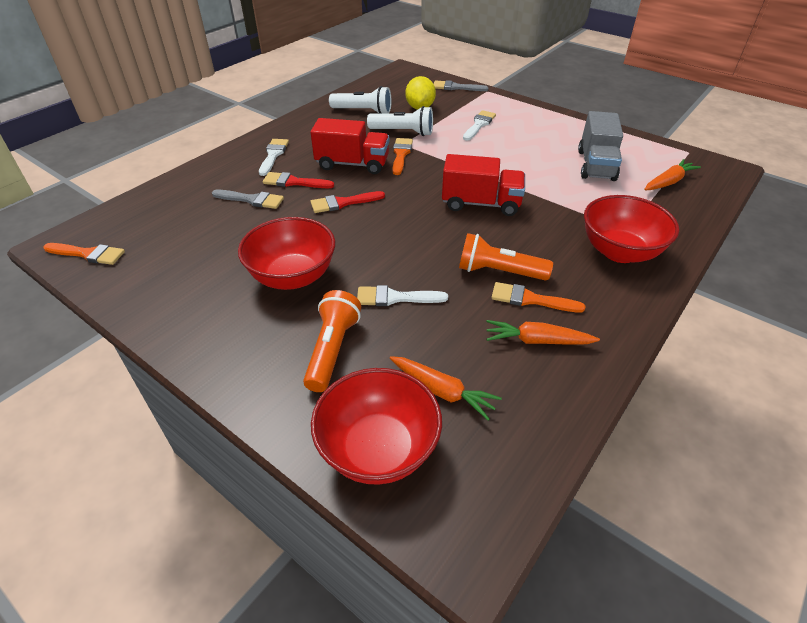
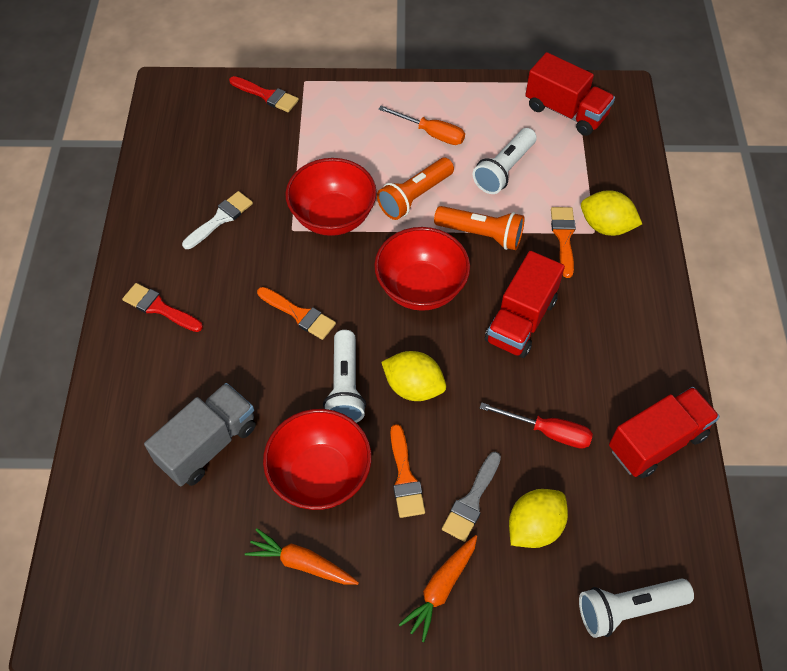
grey brush: [212,190,284,209] [434,80,488,91] = 2 -> [442,451,501,542] = 1
orange carrot: [390,356,502,420] [486,320,600,345] [644,159,701,190] = 3 -> [245,528,359,585] [398,535,477,642] = 2
orange screwdriver: none = 0 -> [379,106,465,145] = 1
red screwdriver: none = 0 -> [480,402,593,449] = 1
red truck: [311,118,389,174] [442,154,525,216] = 2 -> [485,251,565,358] [526,52,615,136] [609,387,720,478] = 3
white brush: [259,139,289,176] [357,285,448,306] [463,110,496,141] = 3 -> [182,191,253,249] = 1
white flashlight: [329,86,391,113] [367,106,433,136] = 2 -> [323,330,366,423] [473,128,537,194] [579,578,694,638] = 3
yellow lemon: [405,76,436,110] = 1 -> [381,351,446,401] [509,489,568,548] [581,190,642,236] = 3

